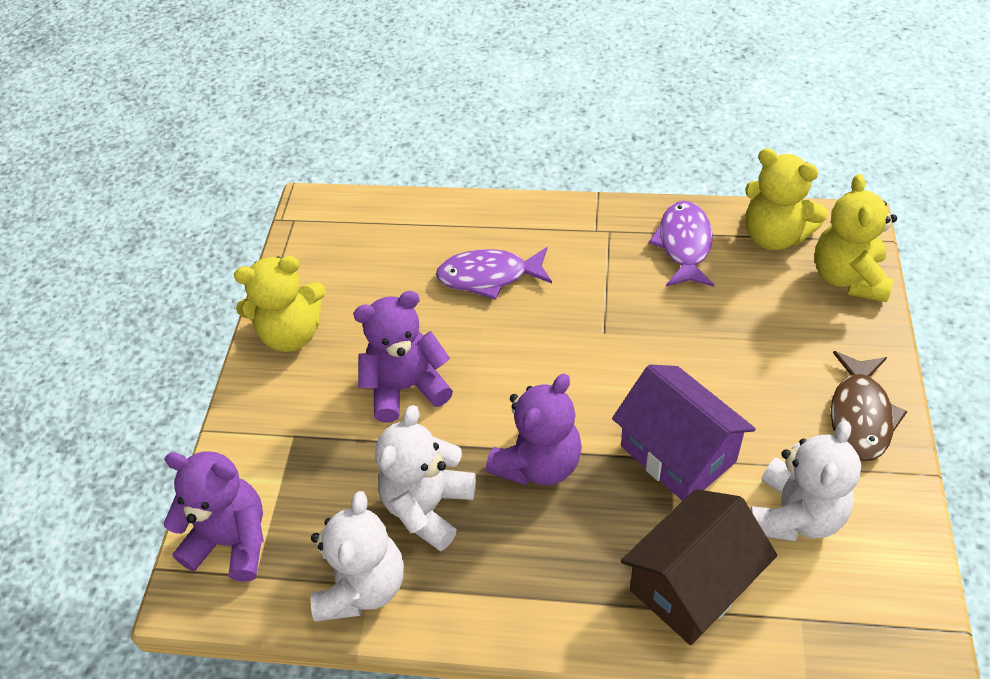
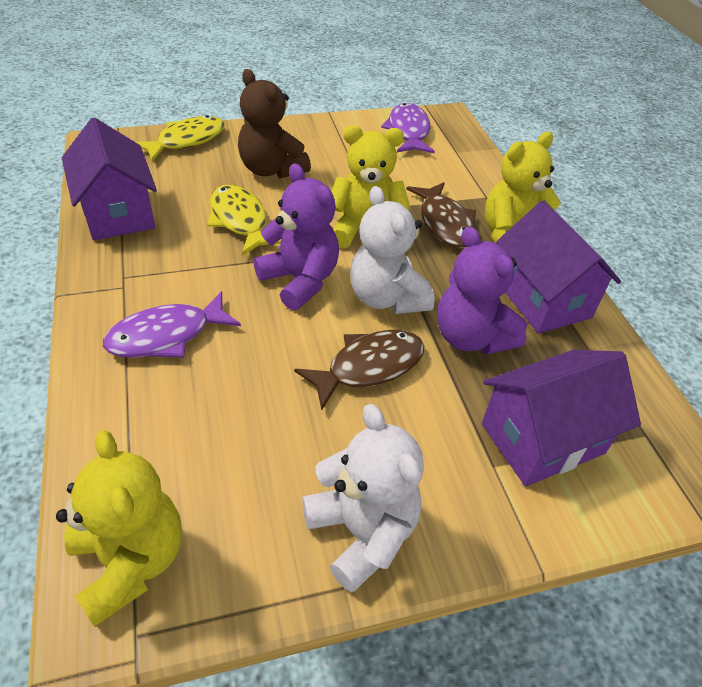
brown fish: [831,351,907,461] = 1 -> [294,330,424,410] [406,182,476,248] = 2
brown house: [620,489,777,645] = 1 -> none = 0
brown teddy bear: none = 0 -> [238,69,311,178] = 1
purple house: [612,365,756,501] = 1 -> [62,118,157,240] [482,350,641,486] [496,200,621,333] = 3
purple teddy bear: [164,451,264,582] [353,291,453,423] [486,374,582,485] = 3 -> [254,163,339,310] [437,226,527,355] = 2
white teddy bear: [311,491,404,622] [375,405,476,551] [750,421,861,541] = 3 -> [302,404,424,593] [350,186,434,314] = 2
yellow fish: none = 0 -> [136,115,225,162] [207,184,281,256] = 2

